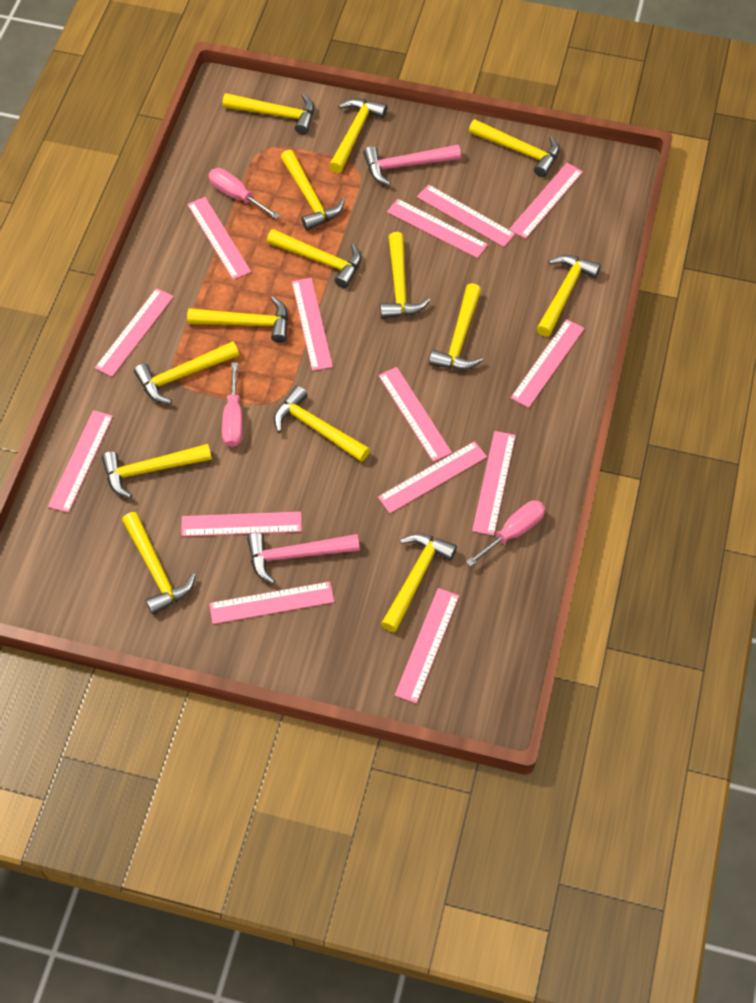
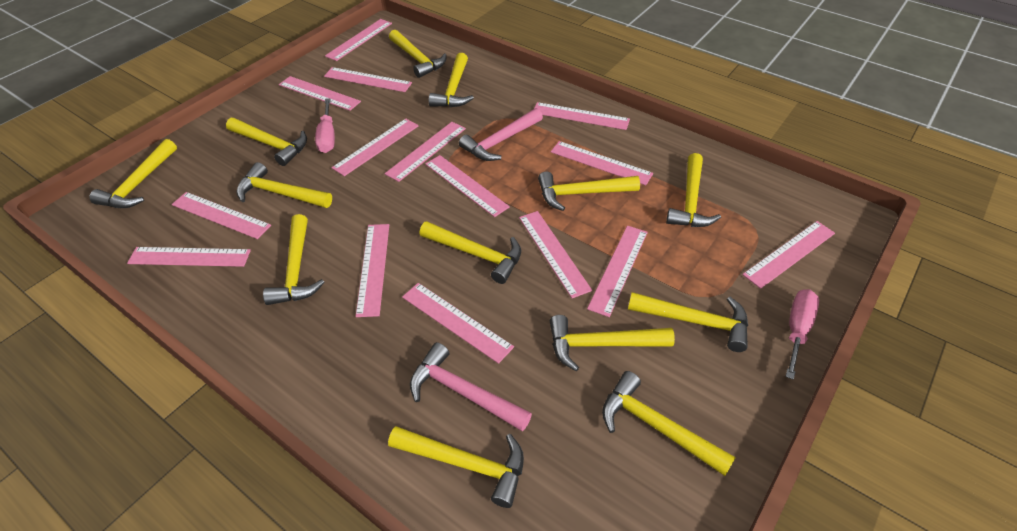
pink ruler: [48,410,113,513] [95,288,174,377] [181,512,302,536] [187,197,251,280] [209,582,334,624] [292,278,333,371] [378,367,452,462] [378,441,487,513] [387,199,488,258] [395,588,459,704] [417,184,515,247] [472,431,516,536] [509,163,583,239] [511,319,584,408] = 14 -> [127,247,251,267] [172,192,271,239] [279,76,361,111] [324,67,412,92] [325,19,392,61] [332,119,419,176] [356,224,389,317] [385,122,466,182] [402,283,514,364] [425,155,510,217] [519,211,592,298] [534,102,630,130] [551,141,653,185] [587,226,648,317] [742,221,835,289] = 15
pink screwdriver: [208,168,280,219] [222,363,243,447] [466,500,545,567] = 3 -> [315,98,335,153] [785,289,819,380] = 2
yellow hammer: [102,444,212,498] [122,512,196,615] [134,341,239,404] [187,296,288,343] [222,93,314,135] [267,229,362,288] [274,386,370,462] [280,150,345,231] [329,98,387,173] [380,232,430,318] [381,533,457,632] [429,283,483,370] [469,119,559,177] [536,255,601,337] = 14 -> [90,139,177,208] [226,118,307,166] [236,162,332,208] [263,214,324,305] [388,426,524,508] [389,30,447,78] [419,221,521,284] [429,53,474,107] [538,172,640,211] [550,315,675,371] [602,371,736,476] [628,292,748,352] [666,153,721,227] = 13

